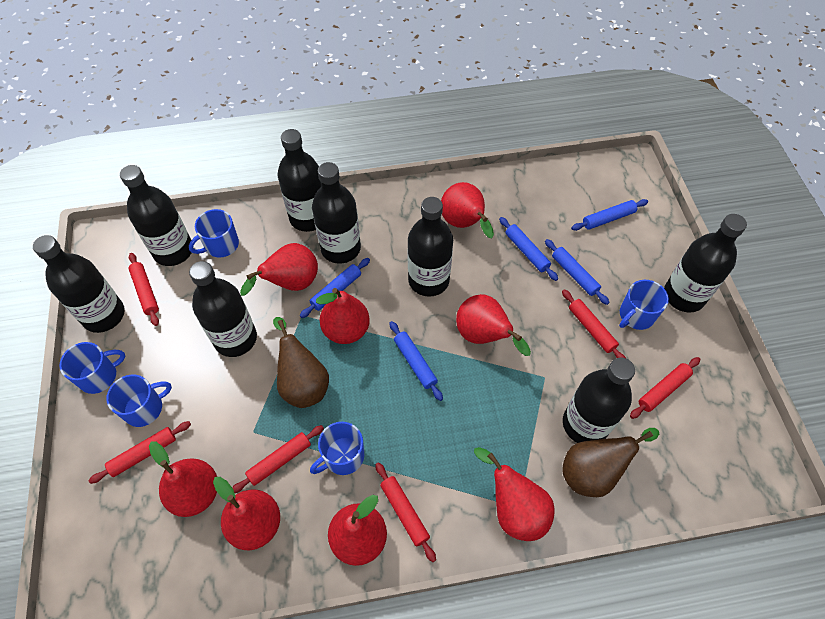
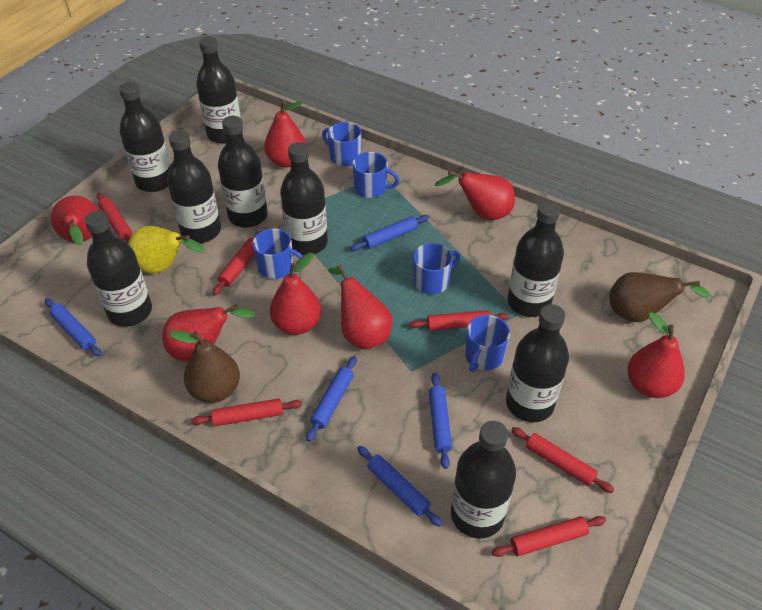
black bottle: [33,235,125,333] [120,165,192,266] [189,261,257,357] [278,129,321,232] [312,162,361,264] [408,197,453,297] [563,358,635,443] [664,214,747,313] = 8 -> [84,211,152,327] [119,82,171,192] [167,130,221,243] [196,37,243,144] [218,116,268,228] [280,142,328,255] [451,421,516,539] [506,304,569,422] [507,201,564,317] = 9
red pear: [149,441,217,517] [213,477,280,550] [240,243,318,296] [316,288,370,344] [328,495,387,566] [441,182,494,238] [456,294,531,356] [474,447,555,541] = 8 -> [51,196,98,245] [162,304,255,362] [264,101,306,167] [270,253,321,335] [328,264,392,350] [435,171,515,220] [628,312,685,398] = 7
yellow pear: none = 0 -> [128,226,205,274] = 1

